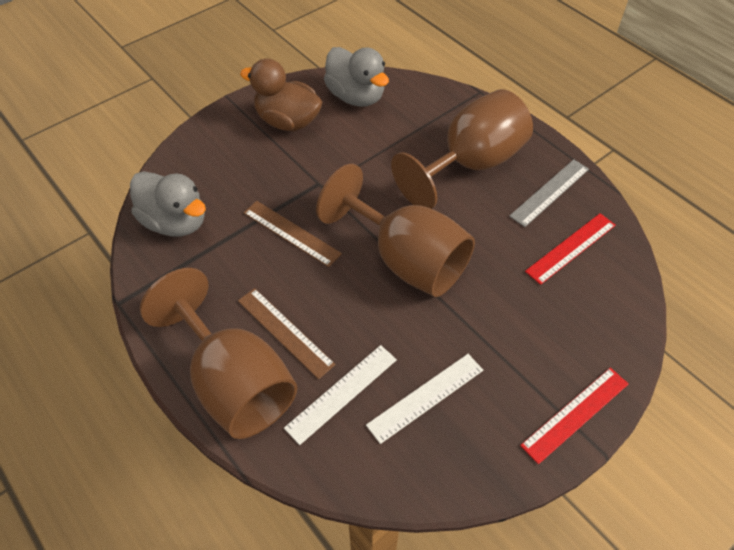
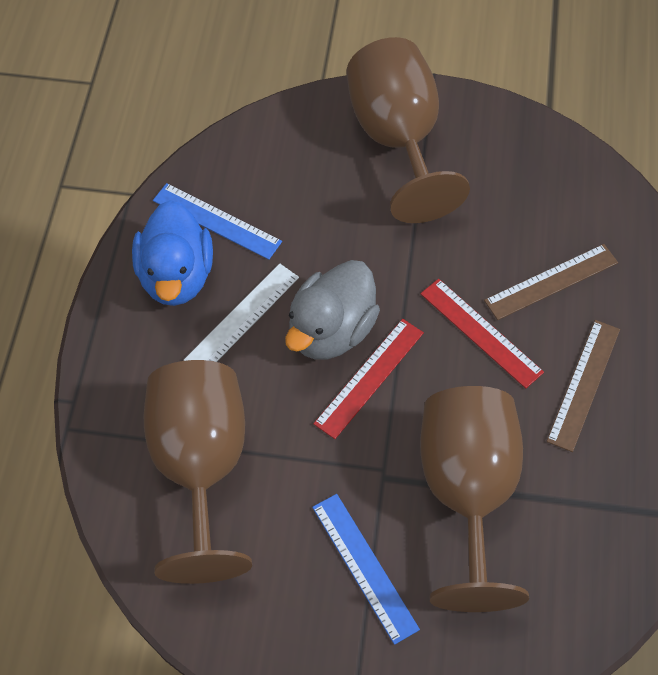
blue duck: none = 0 -> [132,200,213,306] = 1
blue ruler: none = 0 -> [153,183,282,260] [312,494,420,645] = 2
brown duck: [240,59,323,131] = 1 -> none = 0
grey duck: [130,171,206,237] [324,47,389,107] = 2 -> [285,260,380,360] = 1
grey ruler: [509,159,589,227] = 1 -> none = 0
white ruler: [284,345,397,445] [366,354,483,444] = 2 -> [184,263,299,362] = 1

